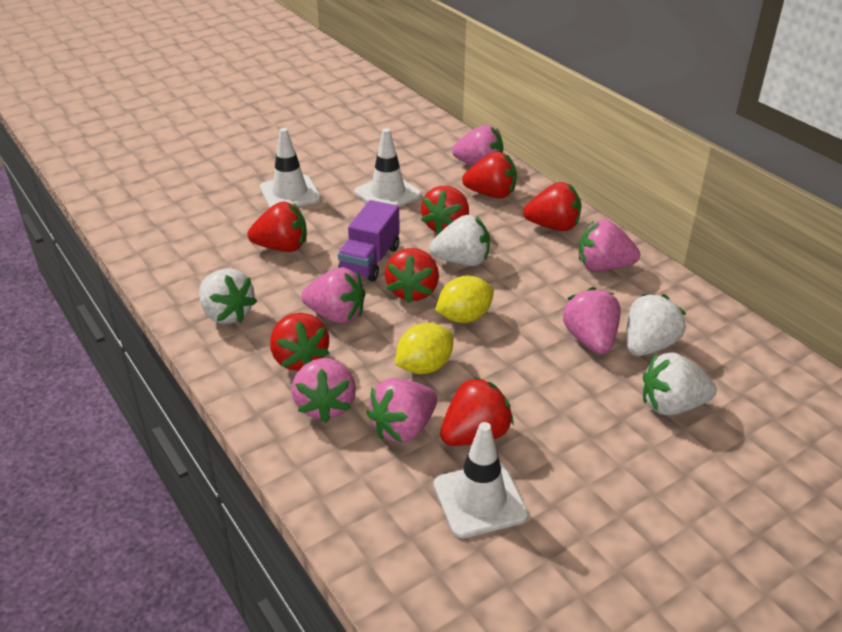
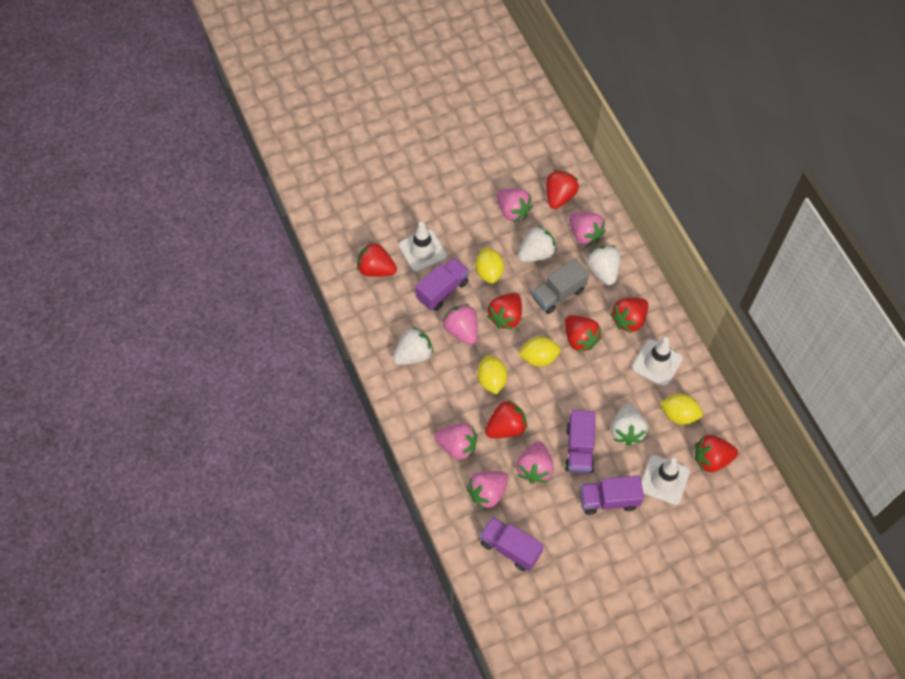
grey truck: none = 0 -> [532,258,589,314] = 1
purple truck: [338,200,400,281] = 1 -> [415,258,469,311] [479,517,544,571] [565,410,596,474] [580,476,644,515] = 4
yellow lemon: [395,323,453,374] [435,276,494,323] = 2 -> [475,247,504,284] [477,355,507,395] [518,337,561,367] [660,394,703,425] = 4

